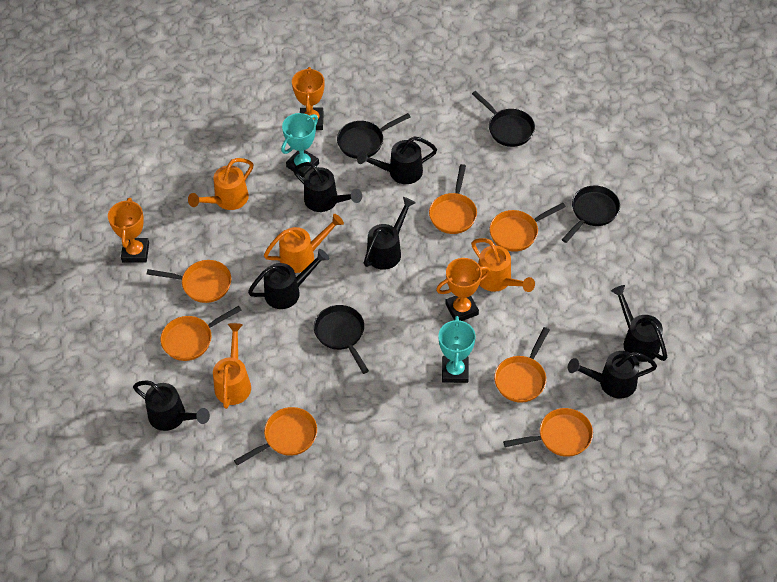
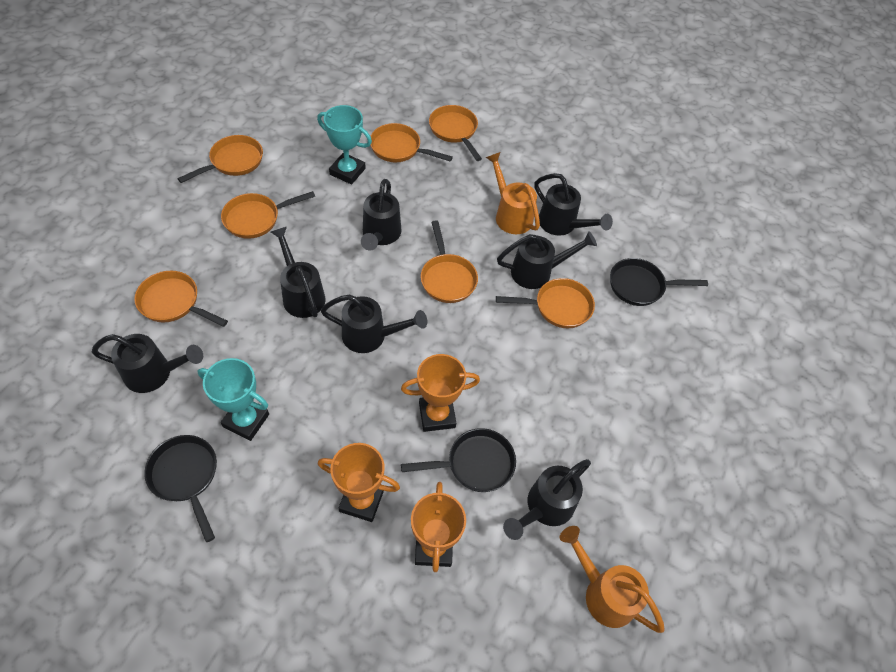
black pan: [314,305,369,374] [337,113,411,159] [472,91,535,147] [562,186,620,243] = 4 -> [144,435,217,542] [401,428,516,492] [610,258,708,306] = 3
orange watering can: [188,158,253,210] [213,323,251,409] [264,214,344,273] [471,238,535,292] = 4 -> [486,152,540,234] [560,526,665,633] = 2

